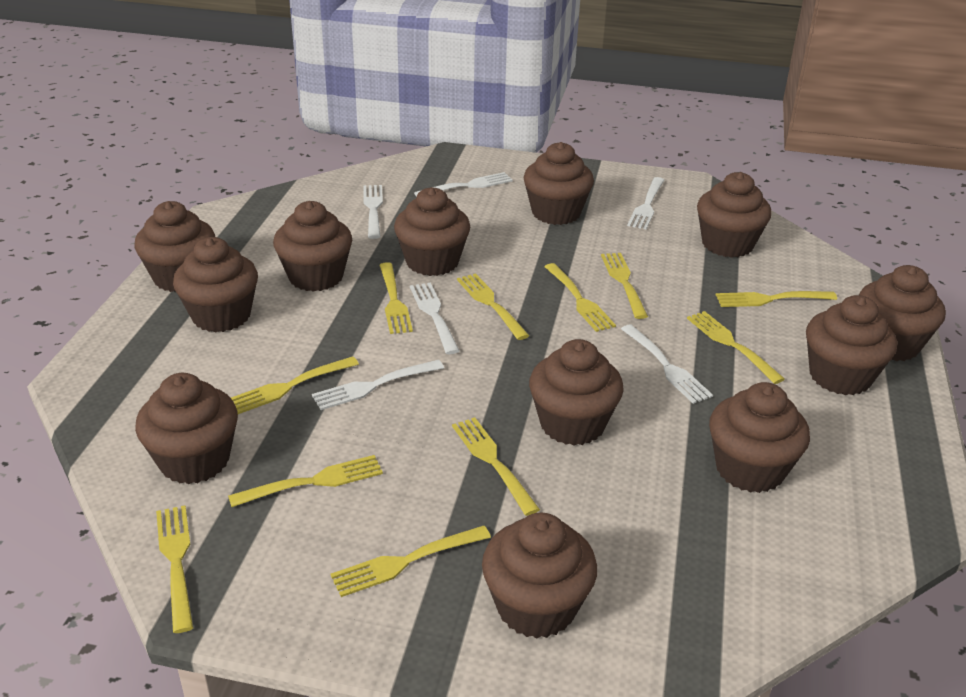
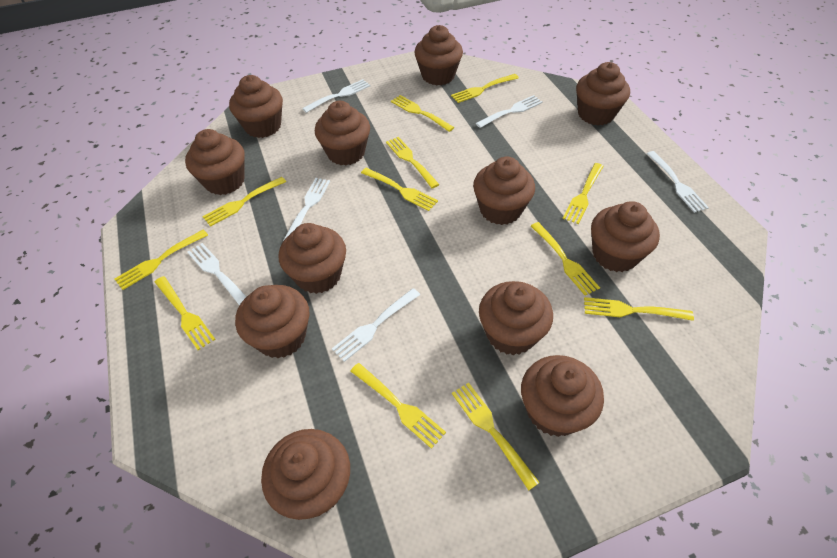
yellow fork: [156,505,193,633] [228,455,383,507] [231,356,359,414] [331,526,491,597] [379,262,413,334] [452,417,540,516] [457,273,529,340] [544,263,616,332] [601,253,648,319] [687,311,785,384] [716,291,837,307] = 11 -> [115,229,208,290] [155,276,216,350] [202,177,286,227] [350,363,446,449] [361,168,438,211] [386,137,440,188] [391,95,455,132] [451,74,519,103] [452,383,540,491] [531,222,600,296] [563,163,604,224] [584,297,694,321] = 12

